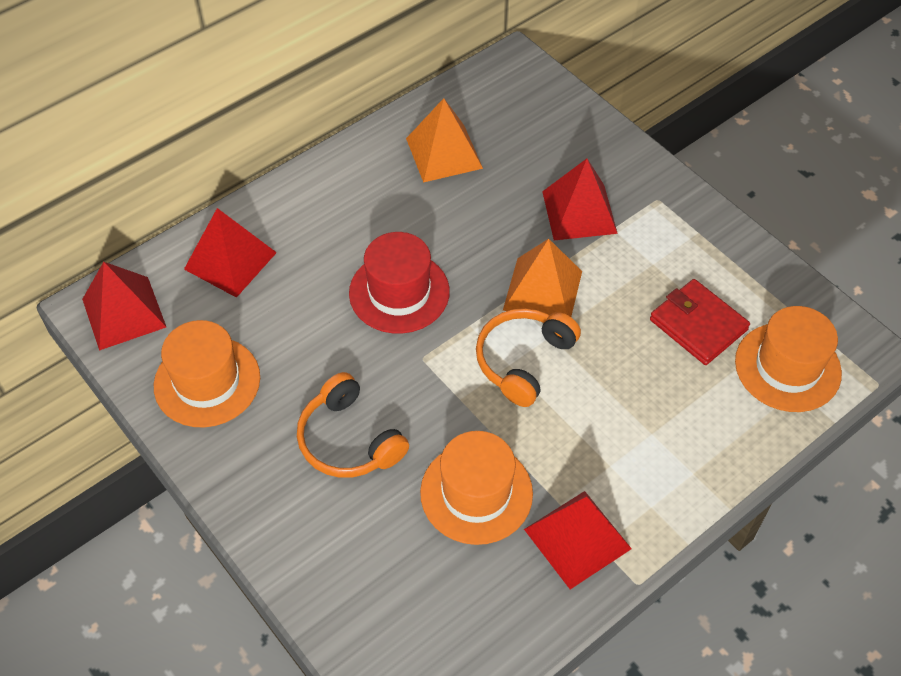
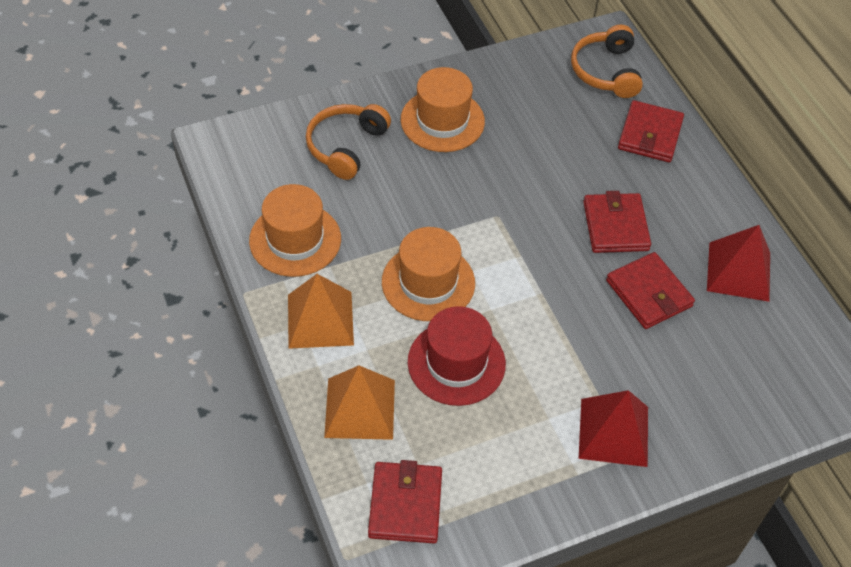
red pyramid: [82,262,166,351] [184,208,277,298] [524,491,632,589] [542,159,618,240] = 4 -> [579,390,648,467] [707,225,770,302] = 2
red wallet: [650,279,750,365] = 1 -> [368,460,442,543] [583,191,651,253] [606,252,695,329] [618,100,684,162] = 4

